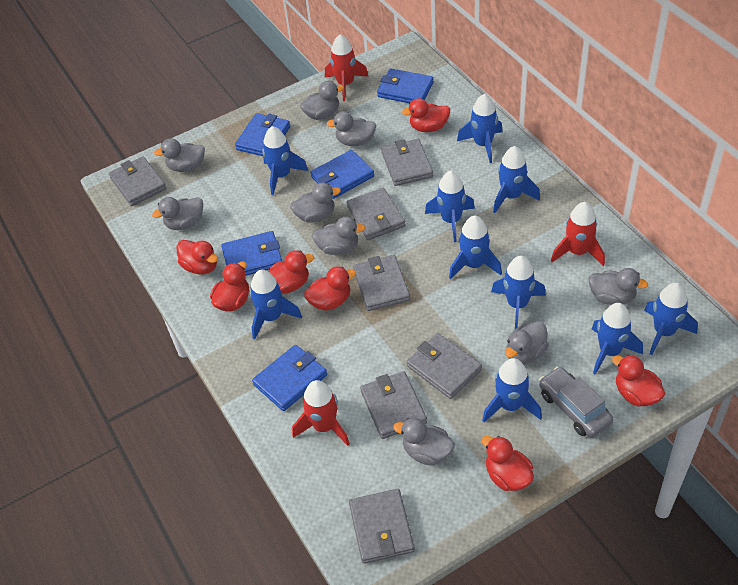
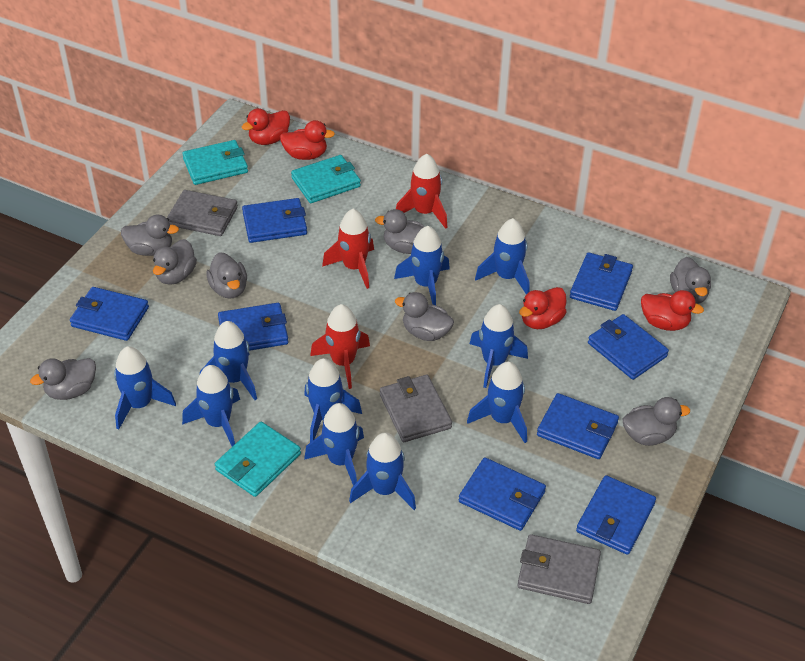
blue wallet: [221,231,282,276] [235,113,290,156] [252,345,327,411] [310,150,374,199] [377,69,434,103] = 5 -> [70,287,149,341] [218,303,288,351] [242,198,307,243] [459,457,546,531] [537,393,619,459] [570,252,633,311] [576,475,656,555] [588,314,669,380] = 8
grey car: [539,367,614,438] = 1 -> none = 0
grey duck: [152,197,203,230] [154,138,205,172] [290,183,341,223] [300,81,344,120] [312,217,365,255] [326,111,376,146] [393,418,455,466] [505,321,549,365] [589,268,648,305] = 9 -> [30,358,96,400] [121,215,179,256] [153,239,197,285] [206,252,247,299] [375,209,424,254] [395,292,454,341] [623,397,690,446] [670,257,711,304] = 8
grey wallet: [109,157,166,206] [347,188,405,240] [349,489,415,564] [353,255,410,311] [360,371,427,439] [381,139,433,186] [407,333,482,399] = 7 -> [167,190,238,236] [380,375,452,442] [517,534,601,604] = 3
red duck: [176,240,218,275] [210,261,249,312] [268,250,314,293] [304,266,356,311] [402,98,450,132] [482,436,534,491] [612,355,665,407] = 7 -> [242,108,290,145] [280,120,335,160] [519,287,567,329] [641,290,704,331] = 4
turquoise wallet: none = 0 -> [182,140,248,185] [215,422,301,497] [291,155,361,203] = 3

